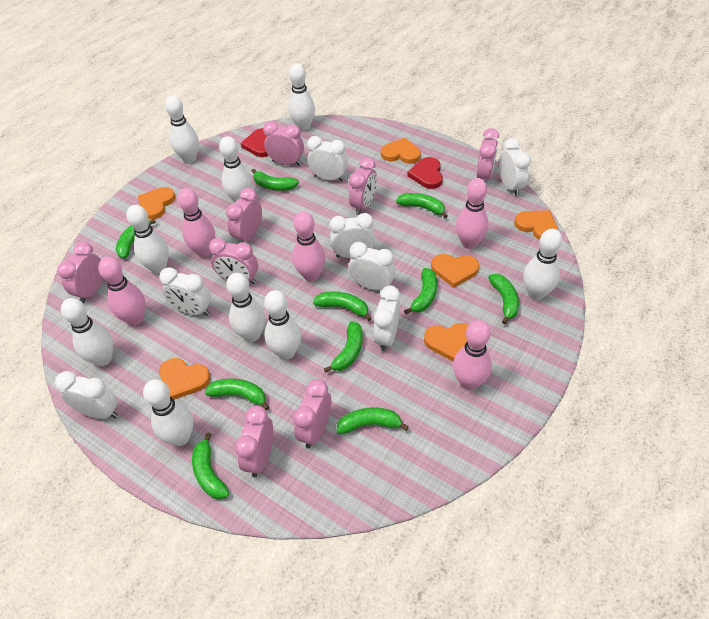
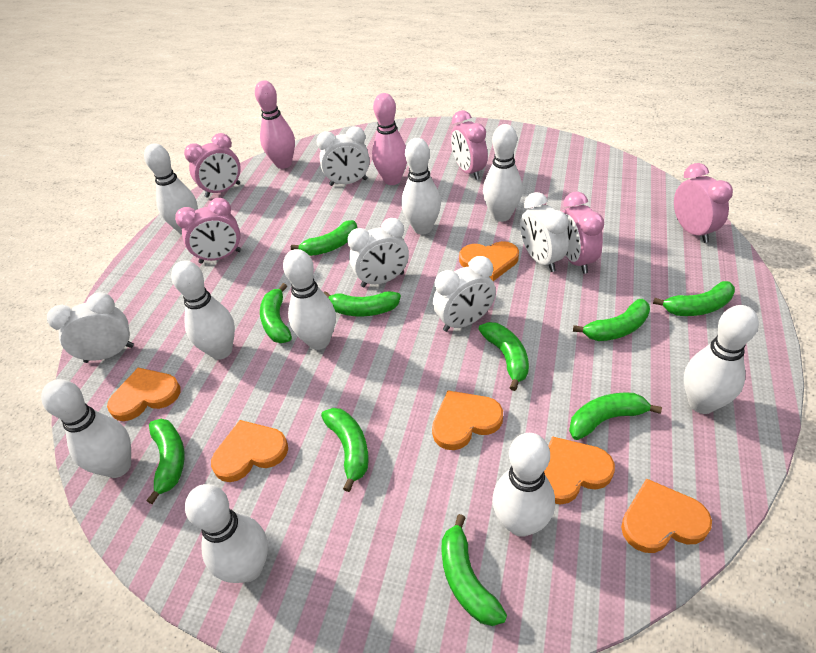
pink bowling pin: [98,257,145,326] [177,188,215,257] [292,212,326,282] [453,320,492,390] [456,178,489,249] = 5 -> [255,80,295,169] [372,93,407,185] = 2
pink clock: [57,242,103,303] [209,238,258,284] [226,188,262,243] [235,406,273,477] [263,121,304,166] [293,379,331,448] [349,157,377,215] [477,128,499,181] = 8 -> [175,198,241,264] [184,133,240,198] [451,110,488,180] [563,192,604,274] [674,163,733,243] = 5
red heart: [241,128,269,157] [407,157,443,189] = 2 -> none = 0
white clock: [55,371,118,419] [159,267,211,316] [307,136,348,181] [329,213,375,258] [349,242,396,290] [373,286,400,352] [499,138,531,196] = 7 -> [47,292,134,363] [317,127,370,186] [347,218,409,287] [433,256,496,332] [520,192,569,272] = 5

